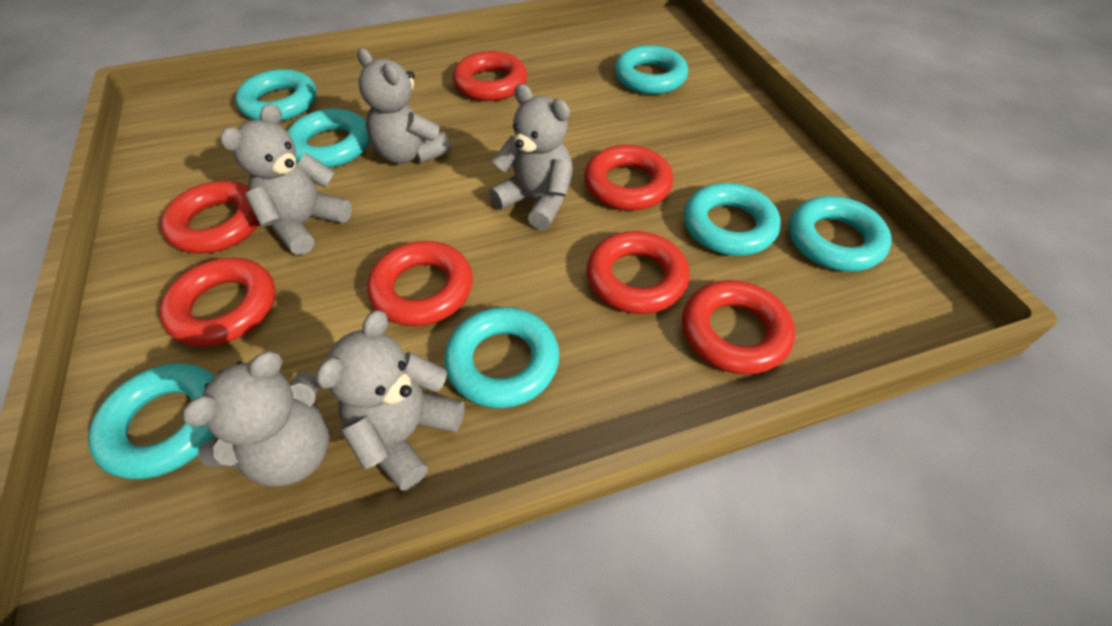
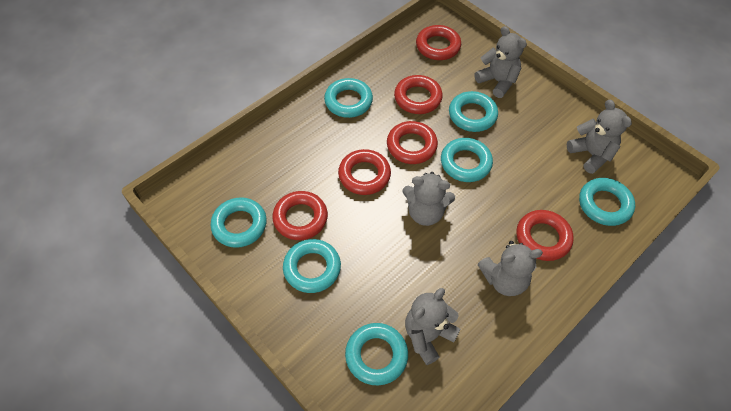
red ring: [159,258,275,347] [160,181,259,254] [367,241,473,326] [453,51,527,101] [584,145,673,210] [586,231,690,314] [682,280,795,375] = 7 -> [272,191,328,240] [338,149,391,195] [387,121,438,164] [394,75,443,114] [416,25,461,60] [516,210,574,261] = 6

